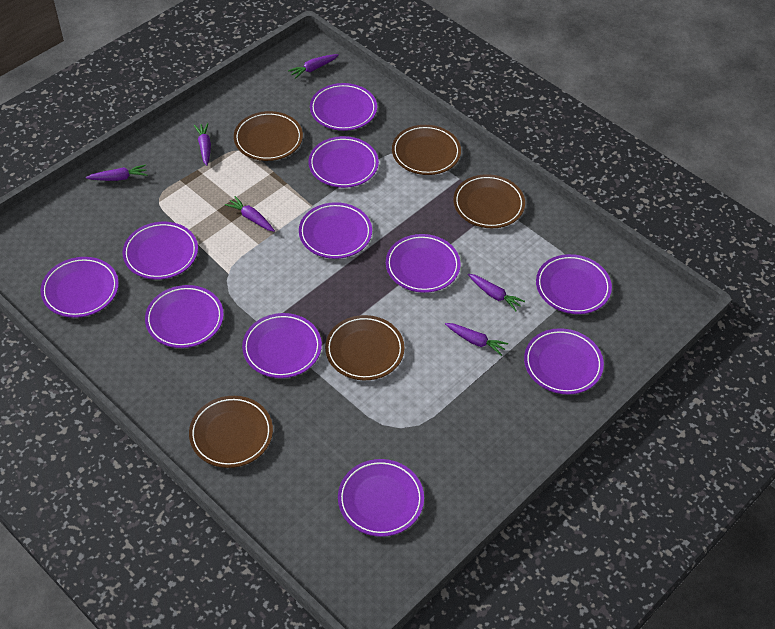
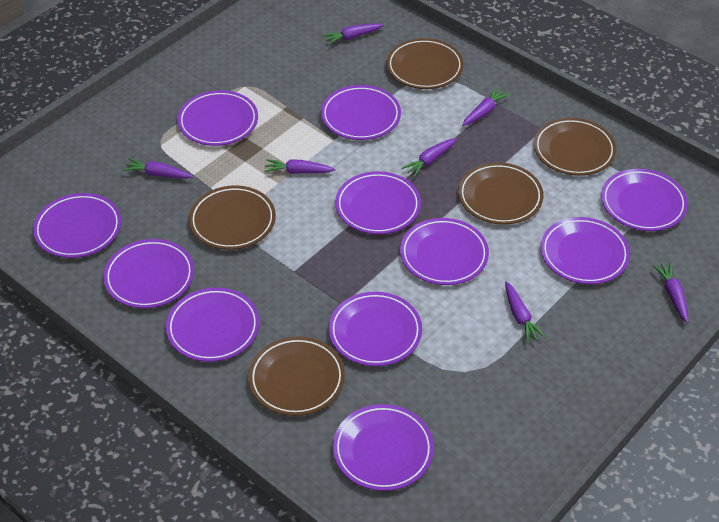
purple carrot: [86,164,147,181] [194,123,211,166] [225,196,275,232] [288,54,339,79] [445,323,508,356] [468,274,525,311] = 6 -> [123,158,193,179] [264,159,336,174] [322,23,384,45] [402,138,457,177] [462,87,510,126] [505,281,546,343] [653,262,688,323] = 7

